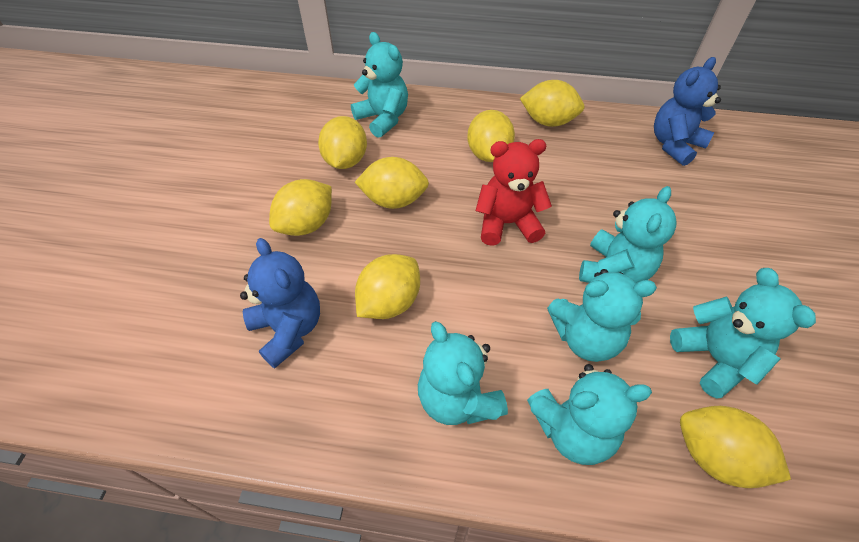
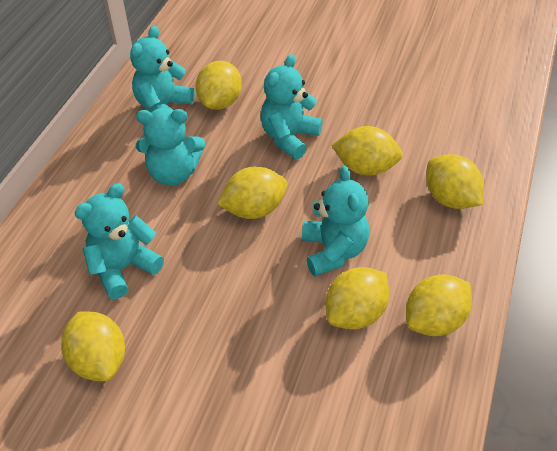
blue teddy bear: [240,238,320,368] [654,57,721,166] = 2 -> none = 0
red teddy bear: [475,139,552,246] = 1 -> none = 0
turquoise teddy bear: [351,32,408,138] [418,321,508,425] [527,364,652,465] [547,269,657,362] [579,186,677,283] [670,268,816,399] = 6 -> [75,183,164,299] [130,26,195,113] [136,108,205,186] [261,54,323,159] [302,166,369,276] = 5

